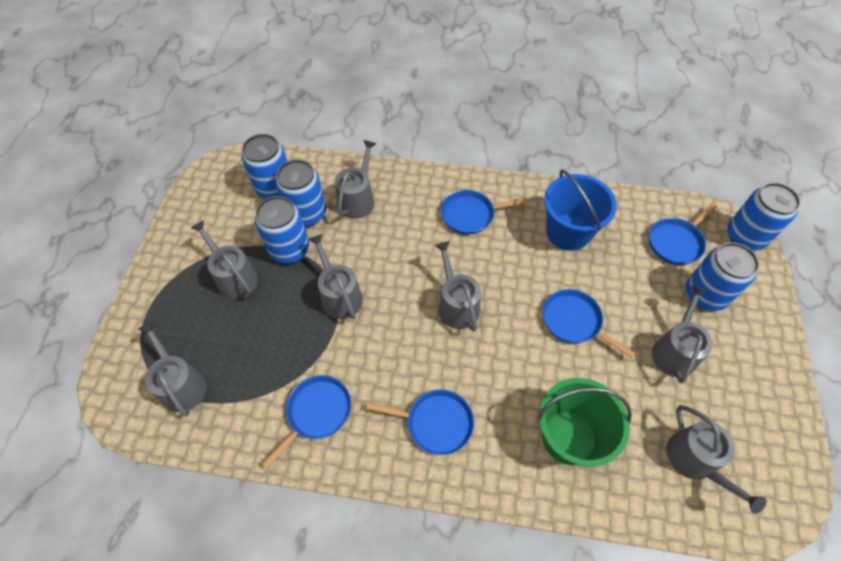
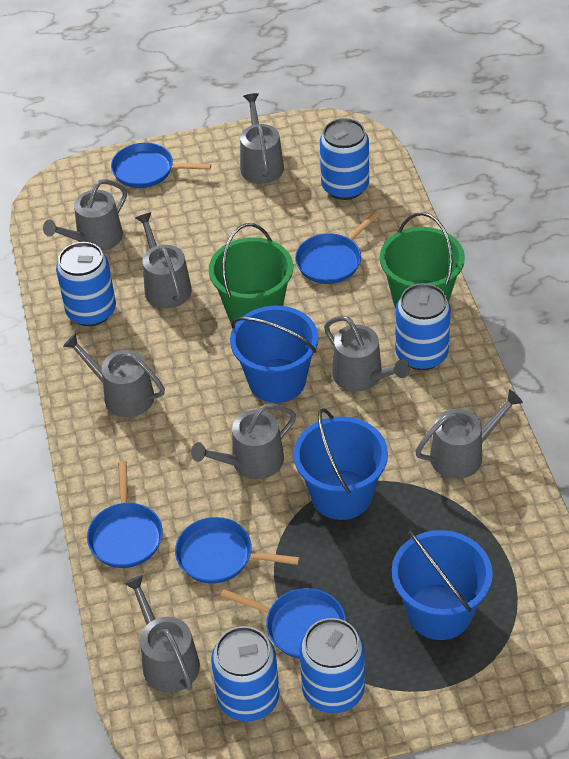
blue bucket: [544,170,617,251] = 1 -> [230,306,318,403] [294,408,388,520] [392,530,493,640] = 3
green bucket: [538,378,632,467] = 1 -> [209,223,293,324] [380,212,465,308] = 2
grey watering can: [138,321,207,417] [191,220,258,299] [308,234,363,319] [335,140,377,219] [435,241,481,332] [652,285,713,383] [667,405,767,514] = 7 -> [43,179,127,251] [63,333,165,417] [124,575,200,693] [136,213,192,309] [191,404,296,479] [240,93,284,184] [324,316,410,392] [415,389,523,479] = 8

